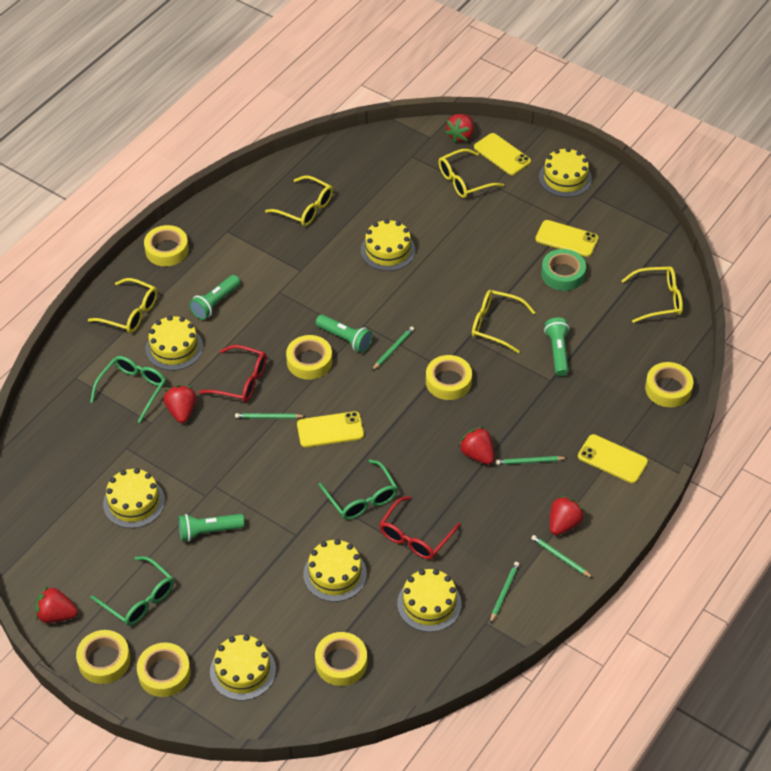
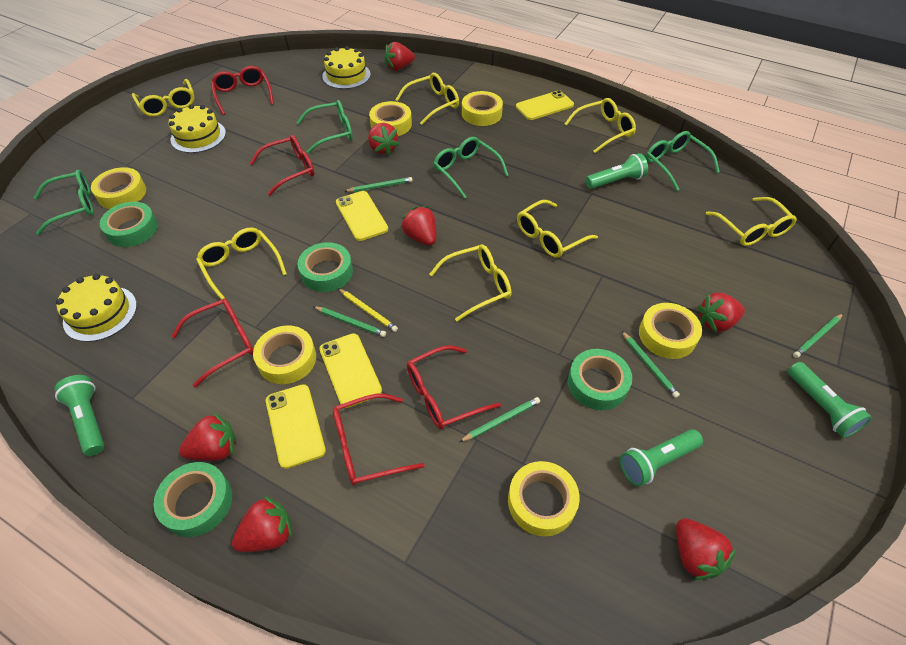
green glasses: [90,356,166,423] [91,556,174,626] [318,459,398,520] = 3 -> [34,170,94,235] [296,100,353,154] [433,137,509,199] [646,131,720,191] = 4
green tape: [541,249,586,291] = 1 -> [100,202,158,247] [154,462,232,537] [298,242,353,292] [568,349,632,410] = 4
red glasses: [199,345,267,402] [379,496,461,559] = 2 -> [171,298,253,388] [211,66,274,115] [249,135,314,196] [333,394,425,485] [407,345,501,429] = 5
red strawberry: [35,586,78,623] [163,385,196,423] [445,114,474,143] [458,426,494,465] [550,495,584,535] = 5 -> [179,413,236,461] [232,496,292,552] [368,123,399,155] [384,42,415,71] [401,206,436,246] [676,518,736,580] [697,293,745,332] = 7
yellow cake: [103,468,165,528] [145,316,203,371] [210,634,276,701] [303,539,367,602] [361,219,415,271] [397,569,461,632] [539,148,592,197] = 7 -> [56,274,137,342] [169,104,226,153] [322,46,371,89] = 3
yellow glasses: [88,278,158,333] [265,176,333,226] [438,149,504,198] [472,290,536,353] [621,266,683,323] = 5 -> [132,79,195,117] [196,227,287,300] [395,73,459,125] [430,245,511,321] [517,200,598,258] [565,98,636,153] [706,197,797,246] = 7
yellow pencil: none = 0 -> [338,288,398,332] = 1
yellow tape: [76,630,130,684] [137,643,191,697] [144,225,189,266] [286,335,332,380] [315,632,367,686] [426,355,472,400] [645,362,693,407] = 7 -> [91,167,146,209] [253,325,316,384] [369,101,412,136] [462,91,503,126] [508,461,580,536] [639,303,702,359] = 6

